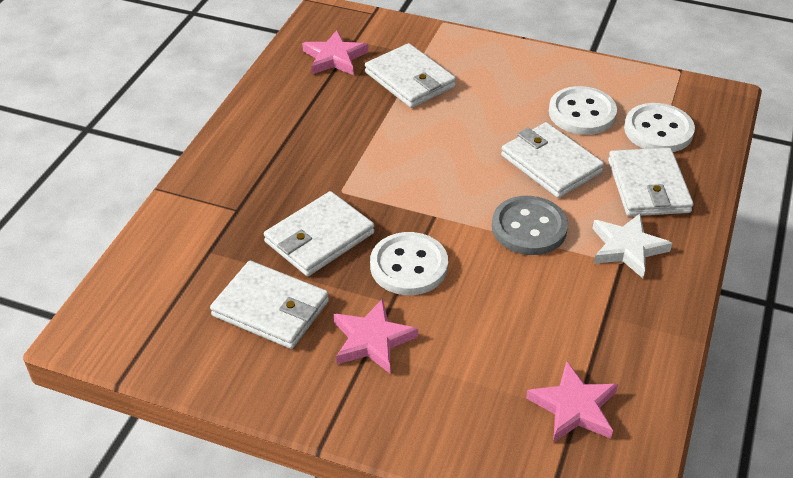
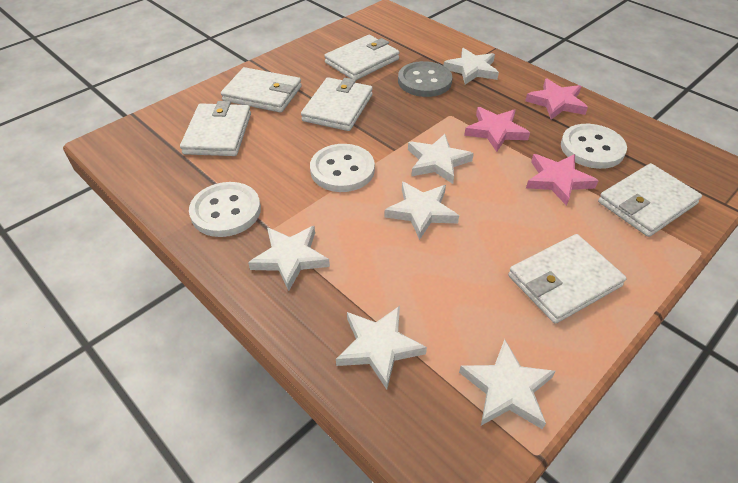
white star: [592,214,672,278] = 1 -> [248,226,330,291] [336,306,427,389] [384,182,459,240] [408,134,474,184] [443,48,499,85] [459,339,556,430] = 6
white wallet: [210,261,329,349] [264,191,375,276] [365,43,456,108] [501,122,604,198] [608,148,694,216] = 5 -> [180,101,251,156] [221,67,302,113] [301,77,373,131] [324,35,400,80] [508,234,627,324] [598,163,702,237] = 6

